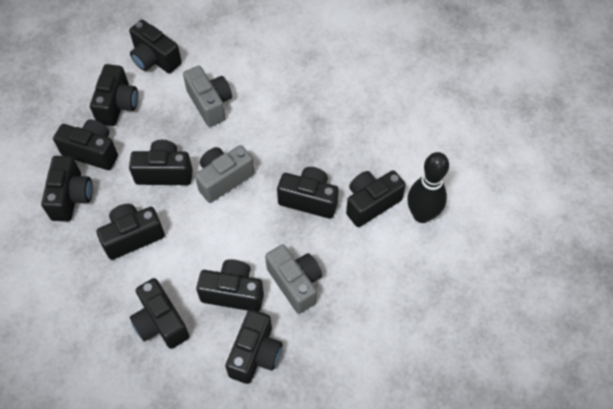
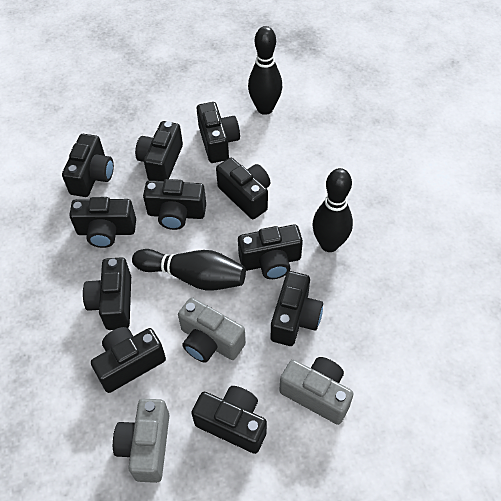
black bowling pin: [407,152,449,223] = 1 -> [132,249,246,290] [248,26,282,115] [312,168,353,252] = 3

